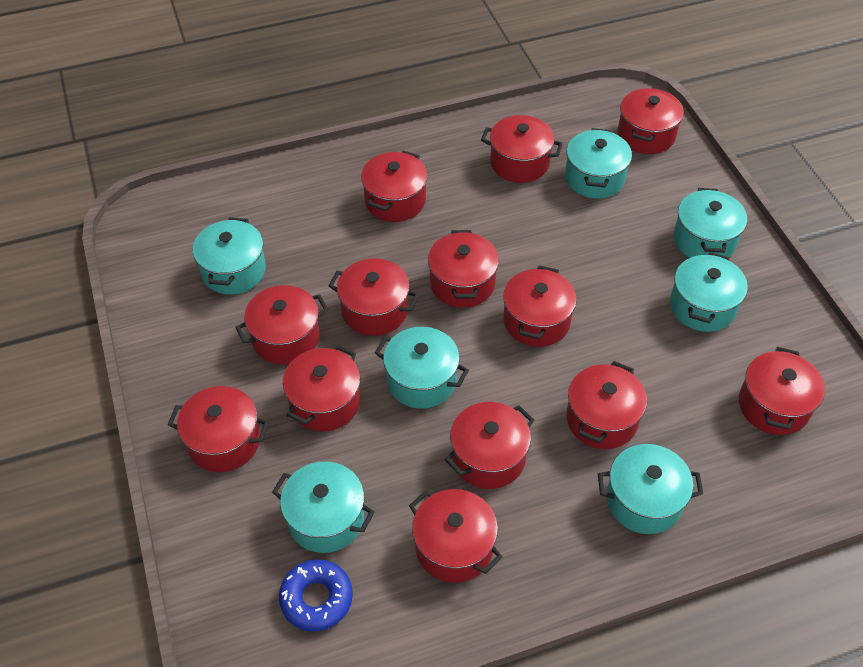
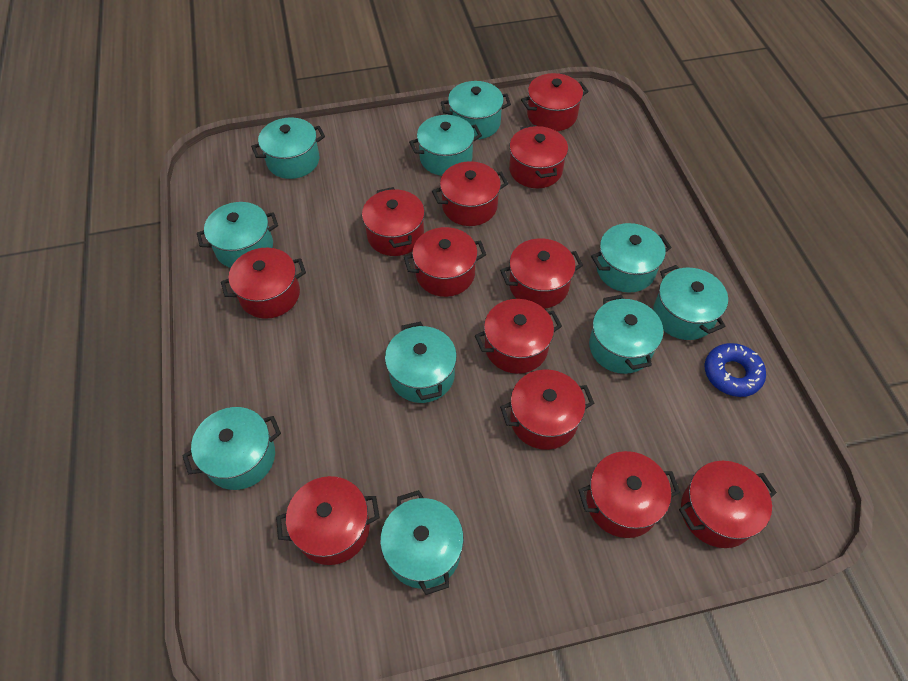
red pot: [168,386,269,472] [235,285,328,364] [283,345,360,431] [328,258,419,336] [361,150,428,222] [409,489,502,583] [428,230,499,308] [445,402,534,489] [481,115,563,183] [503,266,577,347] [566,361,647,449] [618,87,684,154] [739,347,825,435] = 13 -> [221,248,306,319] [276,476,380,565] [362,187,425,256] [404,227,486,297] [432,161,508,226] [475,299,562,374] [500,238,583,309] [500,369,594,450] [509,125,568,188] [521,73,589,131] [578,451,680,538] [679,461,777,548] = 12
turquoise pot: [193,217,266,295] [272,461,375,553] [375,327,469,409] [565,128,632,199] [598,444,703,534] [670,252,748,332] [673,188,747,258] = 7 -> [182,407,281,490] [197,202,278,268] [251,117,325,179] [380,490,464,595] [385,322,457,403] [409,115,482,176] [441,81,511,140] [589,295,663,374] [591,223,672,293] [653,265,728,340] = 10

